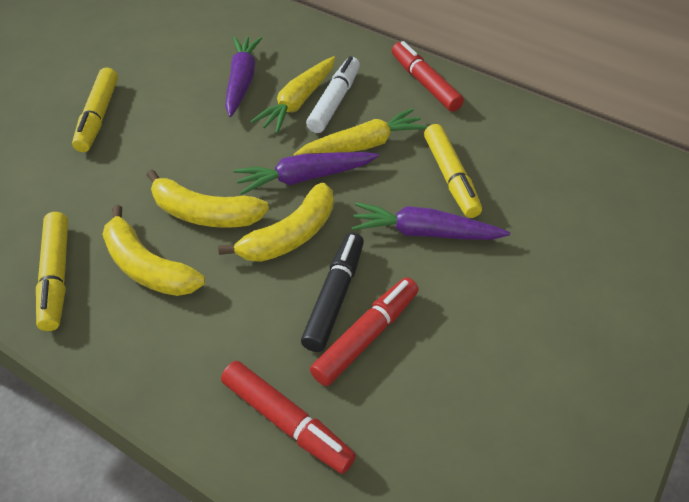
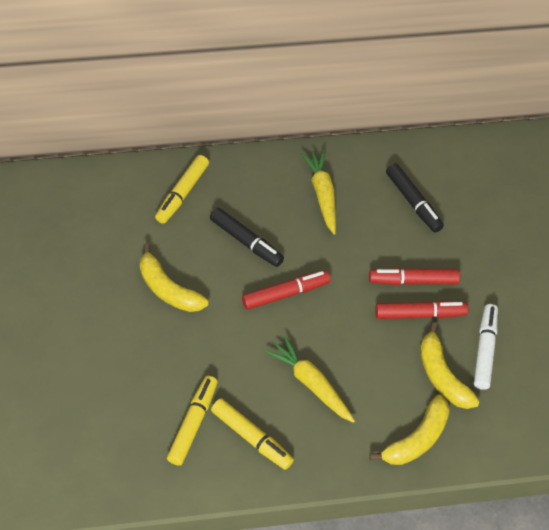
black marker: [301,232,364,352] = 1 -> [210,208,284,267] [386,163,444,233] = 2
purple carrot: [225,36,262,117] [233,152,379,195] [351,202,510,240] = 3 -> none = 0

